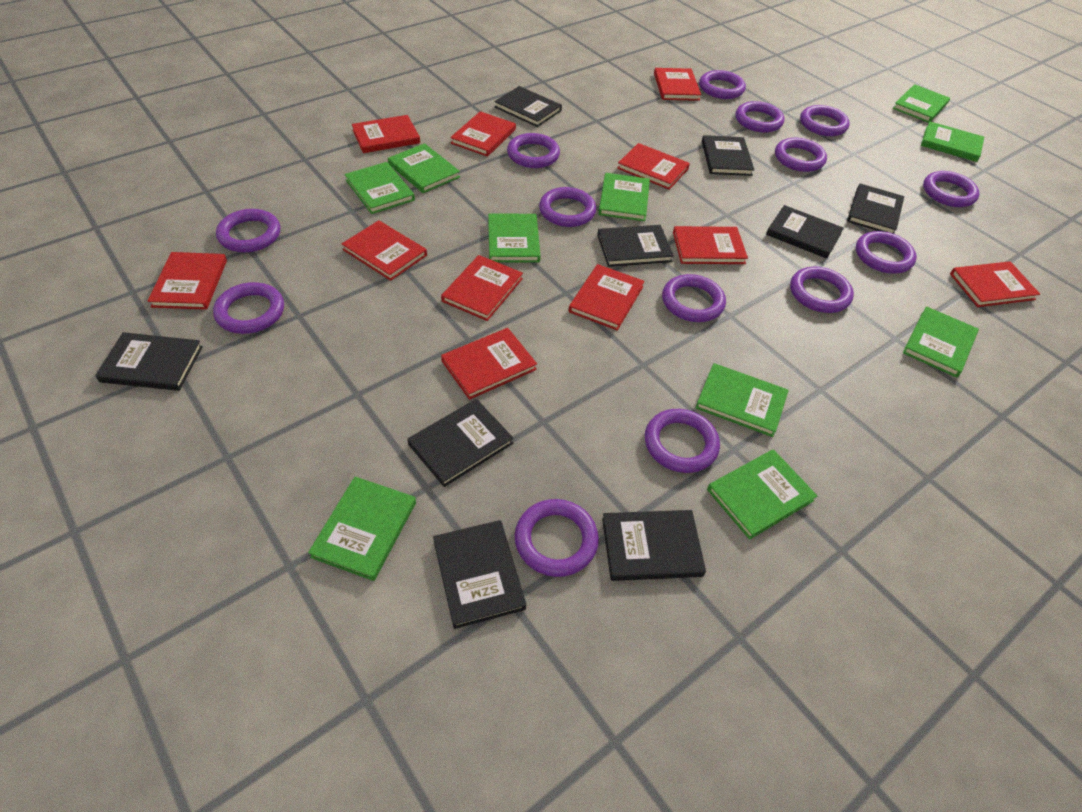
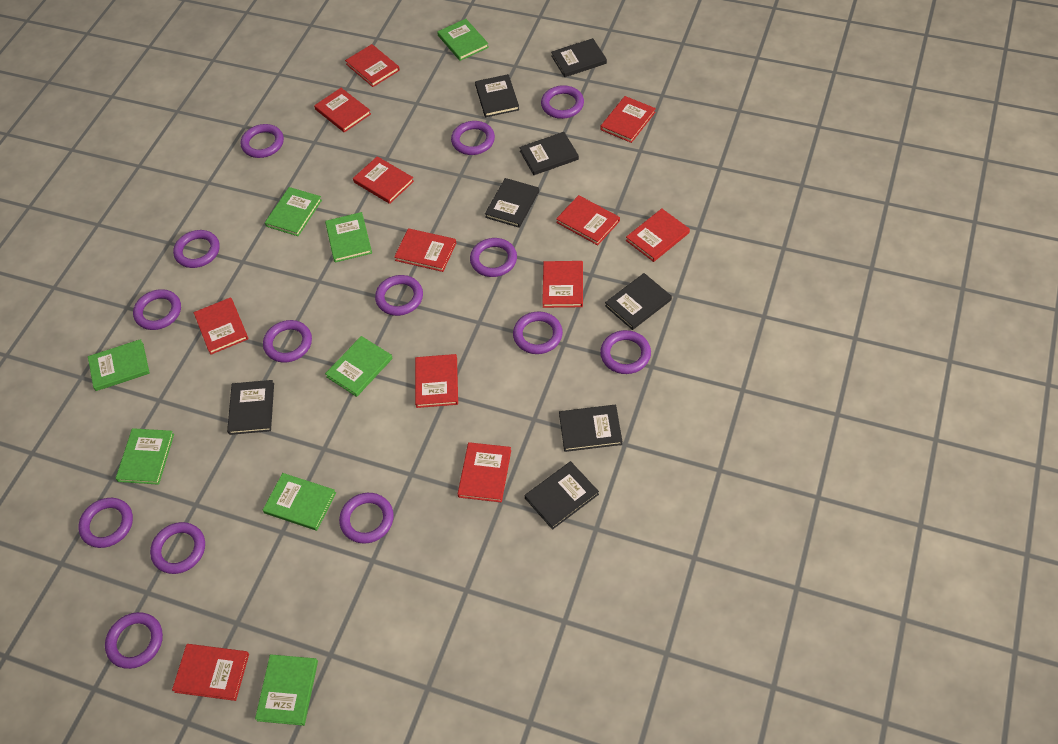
black book: [95,332,203,391] [407,399,514,487] [433,520,526,629] [494,86,562,127] [597,225,674,267] [602,510,706,581] [702,135,754,176] [766,205,844,259] [847,183,904,234] = 9 -> [227,380,274,435] [475,74,519,117] [485,178,539,228] [519,132,579,175] [524,461,599,530] [551,38,607,77] [559,405,622,452] [605,273,672,330] = 8
green book: [308,477,416,581] [345,162,415,214] [388,143,460,193] [488,213,540,262] [598,173,650,221] [695,363,789,437] [707,449,817,540] [893,84,950,123] [903,306,979,378] [921,121,984,162] = 10 -> [88,339,150,391] [115,428,174,485] [255,654,318,726] [263,473,336,531] [265,187,322,236] [325,212,372,263] [325,336,393,397] [437,19,489,61] = 8
red book: [148,252,227,310] [342,220,427,281] [352,115,420,153] [441,255,523,321] [441,328,537,400] [450,111,516,157] [569,264,645,330] [617,143,690,190] [654,68,701,101] [673,226,748,264] [950,261,1040,307] = 11 -> [172,644,249,701] [194,297,248,355] [314,88,371,133] [345,44,400,87] [353,156,414,204] [394,228,456,272] [415,354,458,408] [458,442,511,502] [542,261,583,308] [556,195,620,245] [600,96,656,143] [626,208,690,262] = 12

